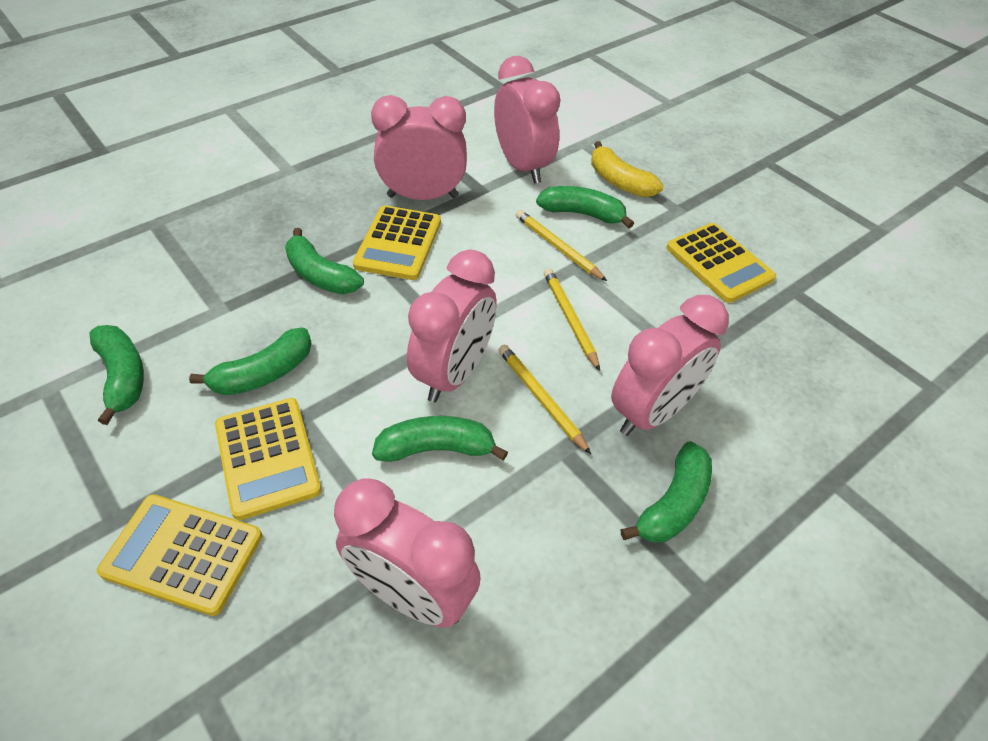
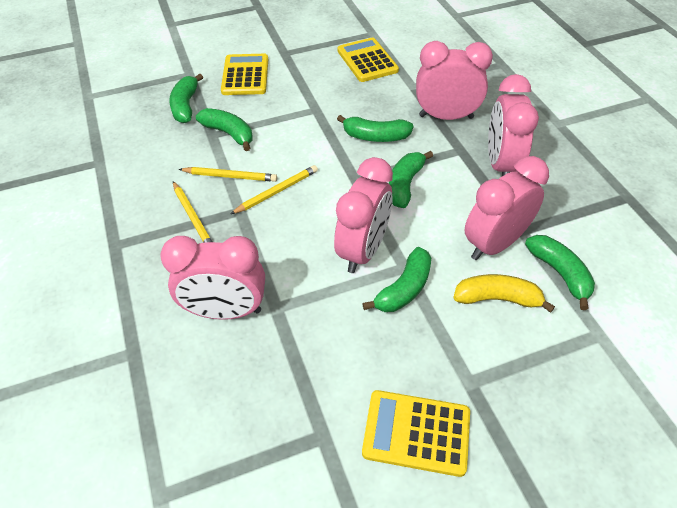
yellow calculator: [97,494,262,616] [215,398,322,520] [353,205,441,280] [666,223,776,303] = 4 -> [221,54,268,95] [337,37,399,82] [362,390,470,477] = 3

